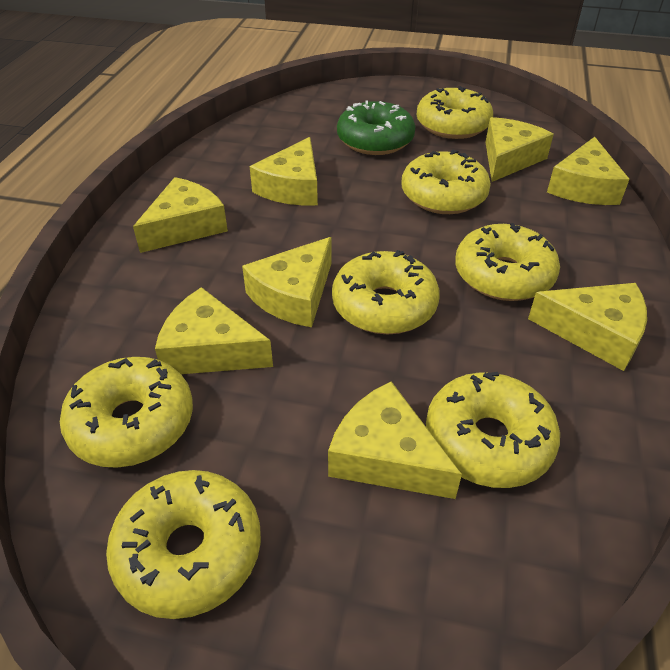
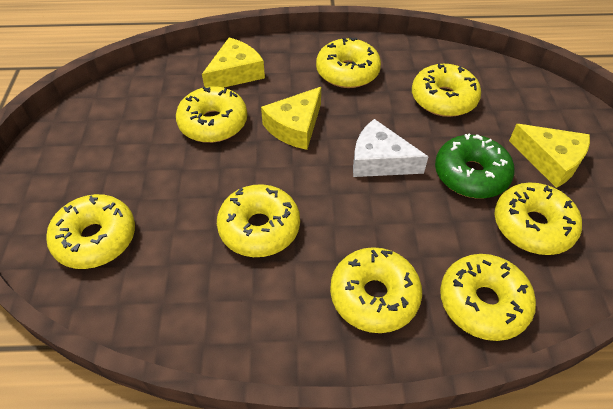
white cheese: none = 0 -> [353,119,428,177] = 1
yellow cheese: [133,177,228,253] [155,287,273,374] [242,237,332,327] [250,137,318,205] [328,381,462,499] [485,117,554,182] [528,283,647,371] [547,137,629,205] = 8 -> [202,38,265,88] [261,87,321,150] [509,124,590,188] = 3
yellow donut: [60,357,193,468] [106,470,261,619] [332,250,440,335] [402,149,491,214] [417,86,493,139] [426,372,560,488] [455,223,560,301] = 7 -> [46,194,135,269] [176,86,247,143] [217,184,300,257] [316,37,381,88] [330,247,422,333] [412,64,481,117] [440,254,536,341] [494,182,582,255] = 8

